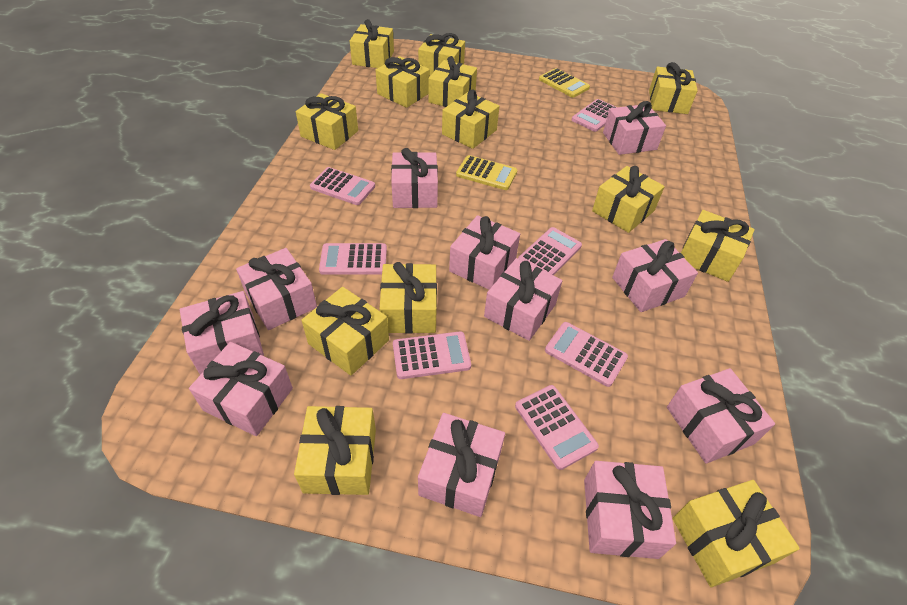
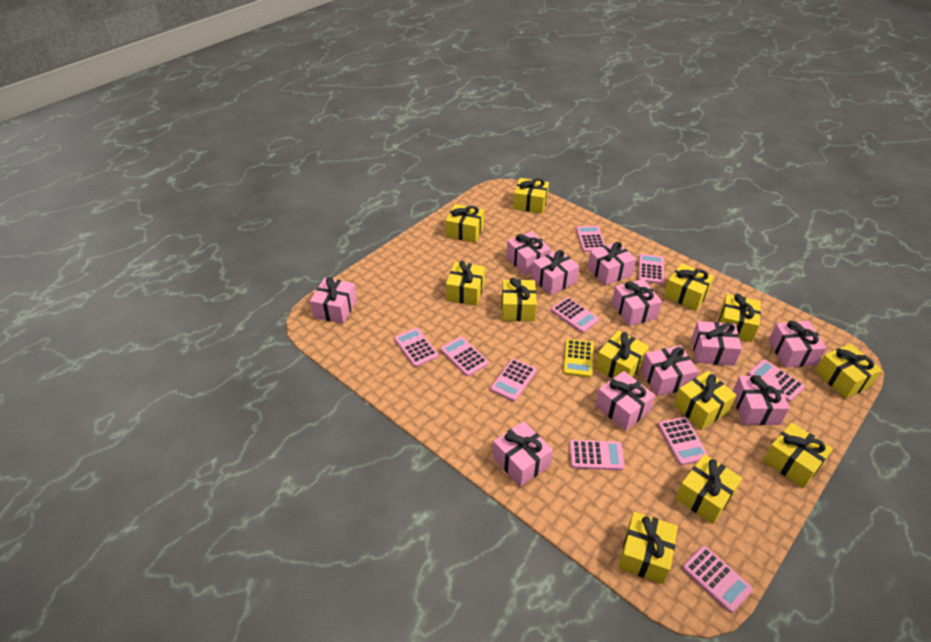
pink calculator: [310,167,375,205] [319,243,387,275] [393,331,471,379] [515,385,599,470] [518,227,582,275] [545,322,628,387] [572,99,617,132] = 7 -> [394,328,438,367] [440,336,489,376] [490,359,537,402] [551,297,599,333] [569,440,625,470] [576,226,605,252] [638,254,664,284] [658,417,709,465] [682,546,753,613] [748,359,805,402] = 10
yellow calculator: [456,155,517,190] [539,68,590,98] = 2 -> [563,339,594,377] = 1
yellow gift: [294,406,376,495] [296,93,358,150] [301,287,389,376] [350,19,394,68] [375,56,430,108] [379,262,437,334] [418,33,465,76] [428,56,477,107] [442,90,499,149] [592,166,665,233] [649,62,698,114] [672,480,800,587] [681,210,755,282] = 13 -> [446,204,484,243] [446,261,485,306] [501,278,537,321] [513,178,549,214] [595,330,649,378] [619,512,678,584] [664,263,714,310] [674,371,737,430] [675,454,743,524] [718,294,761,342] [763,423,833,488] [815,344,882,399] = 12

